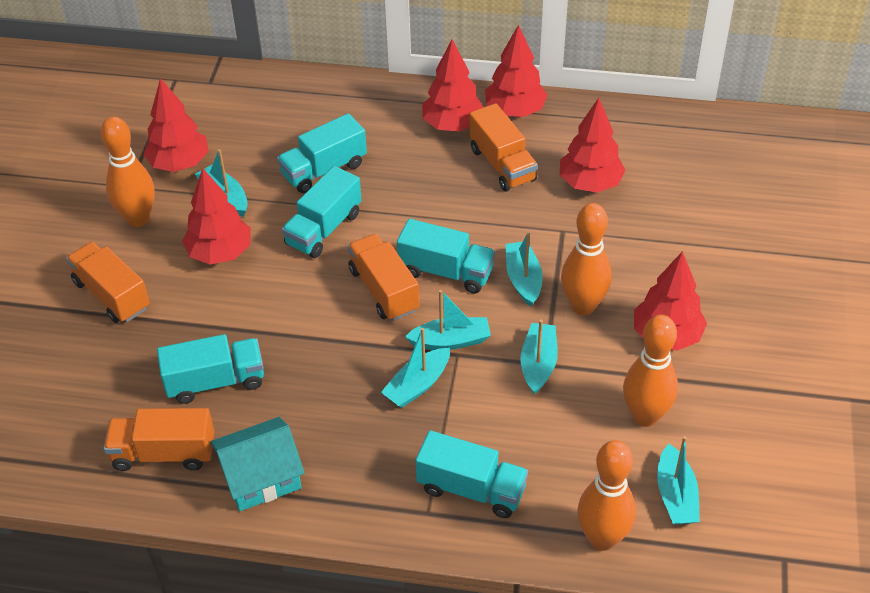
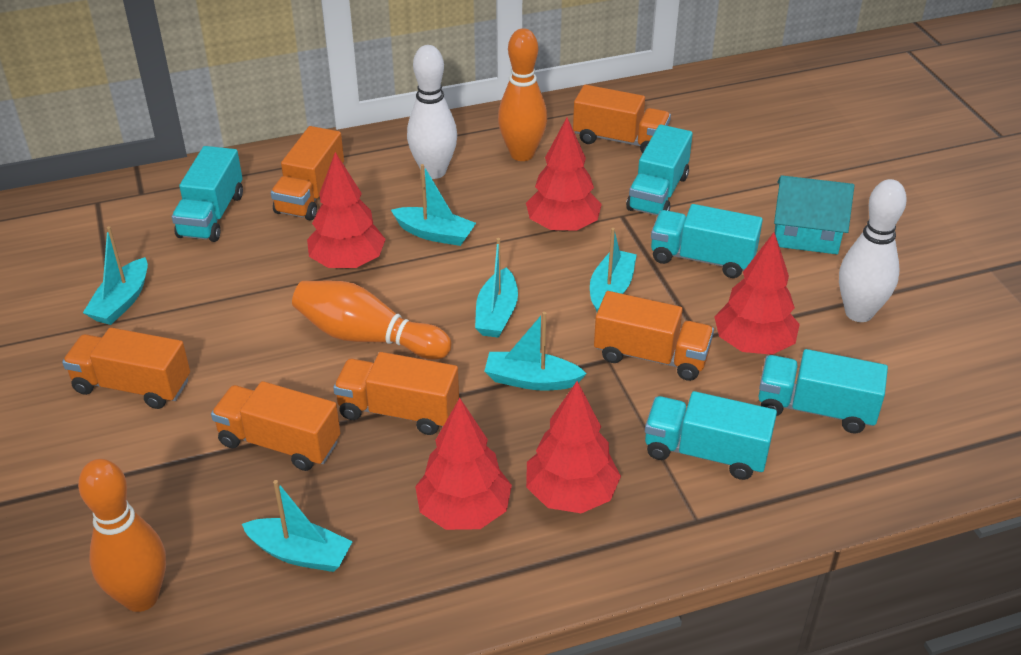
orange bowling pin: [100,116,155,227] [561,203,612,315] [577,440,636,551] [623,315,678,427] = 4 -> [78,459,166,612] [292,280,451,360] [498,28,547,161] = 3
orange truck: [66,242,150,323] [103,408,214,471] [348,234,419,321] [469,103,538,191] = 4 -> [62,327,190,409] [211,381,340,471] [271,126,344,220] [333,352,459,435] [573,85,671,154] [594,291,714,381] = 6
red tree: [143,78,209,172] [182,168,251,264] [422,39,484,132] [485,24,548,117] [560,98,626,193] [634,251,707,351] = 6 -> [307,152,386,269] [415,398,512,530] [526,117,602,232] [526,381,621,513] [714,232,800,355] = 5
white bowling pin: none = 0 -> [407,45,457,179] [839,179,907,322] = 2

